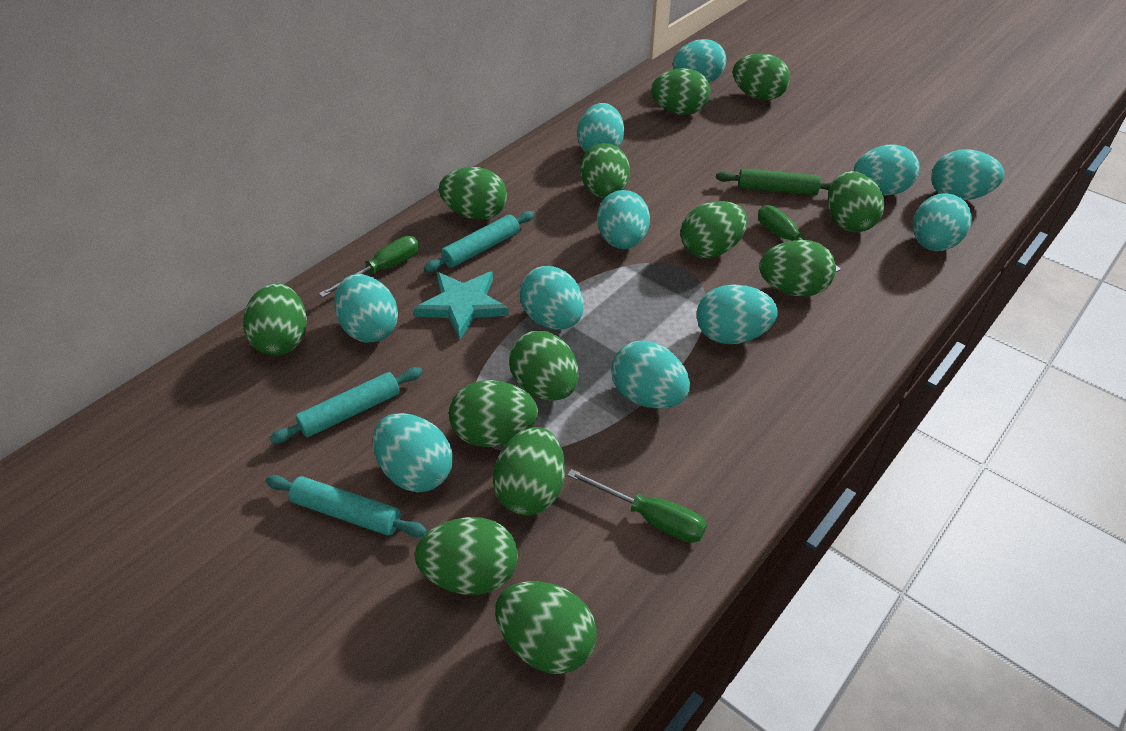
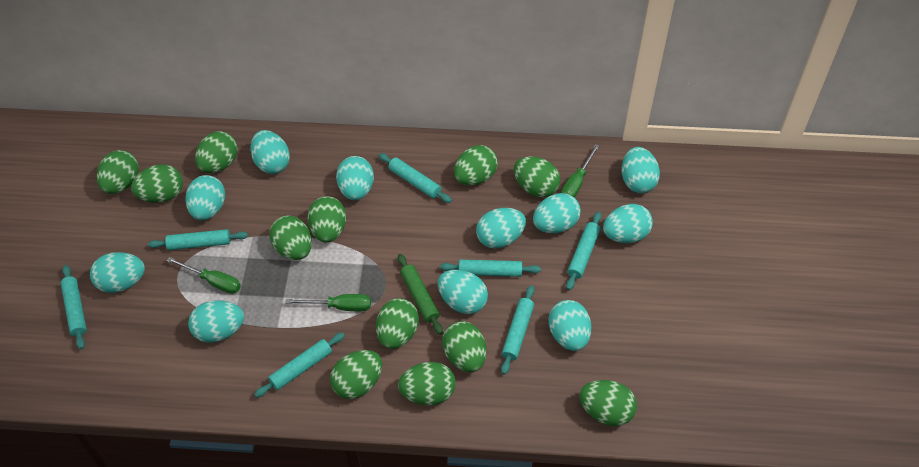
green egg: [243,283,307,356] [415,517,518,595] [439,167,507,220] [449,380,538,447] [493,427,565,515] [495,581,597,674] [509,331,579,401] [580,143,630,198] [651,68,710,115] [680,201,748,258] [733,54,790,101] [759,240,836,297] [828,171,884,232] = 13 -> [97,150,139,194] [131,164,183,203] [195,131,238,173] [269,215,312,260] [307,196,346,242] [330,350,382,399] [376,298,419,349] [398,362,455,405] [442,321,486,372] [454,145,498,185] [514,156,560,198] [579,380,637,426] = 12
turquoise rolling pin: [266,475,427,537] [270,367,422,443] [424,211,534,272] = 3 -> [61,265,87,349] [148,229,248,250] [254,333,345,397] [379,153,452,203] [440,259,541,277] [501,285,535,375] [566,212,601,290] = 7
turquoise star: [414,272,509,340] = 1 -> none = 0

